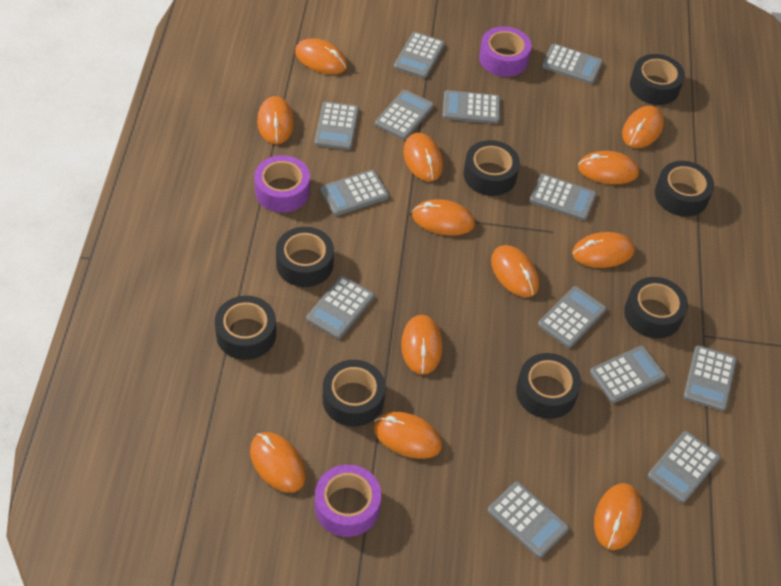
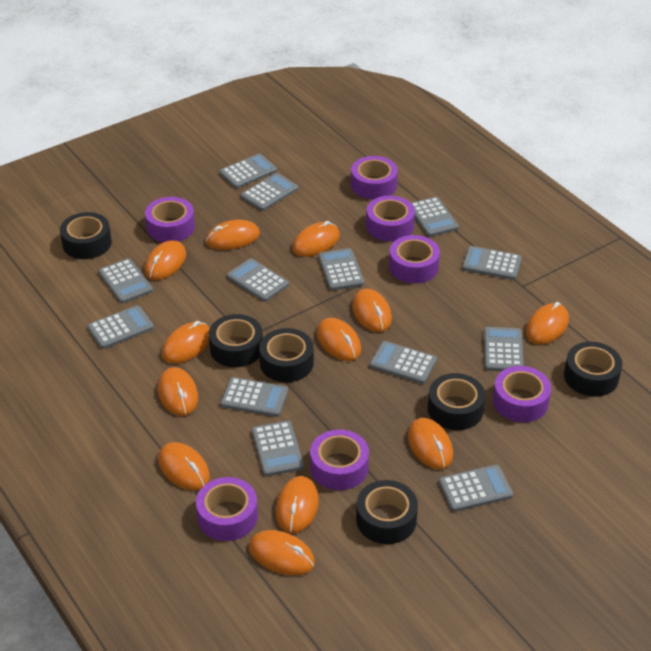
black tape: [215,296,276,360] [276,227,334,287] [323,360,386,427] [463,140,520,196] [516,353,581,419] [624,277,688,338] [630,54,685,105] [655,161,714,217] = 8 -> [60,212,112,259] [209,314,263,367] [259,328,314,382] [356,480,418,544] [428,373,485,430] [564,342,622,397] = 6
purple tape: [254,155,310,212] [315,465,381,537] [479,26,531,77] = 3 -> [145,197,195,242] [196,477,258,541] [310,429,369,490] [351,156,398,200] [366,196,415,242] [389,235,440,284] [493,366,551,422] = 7

